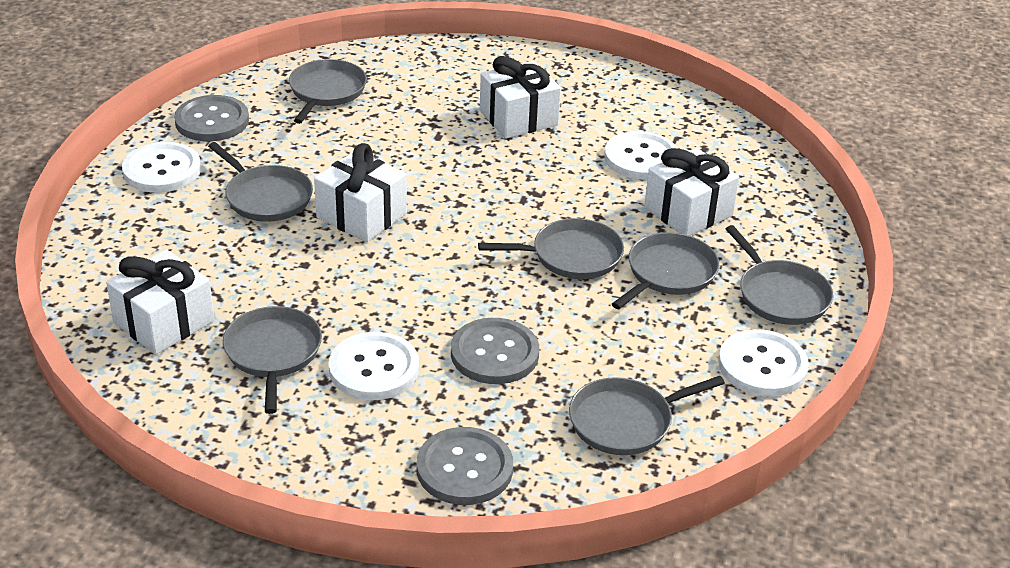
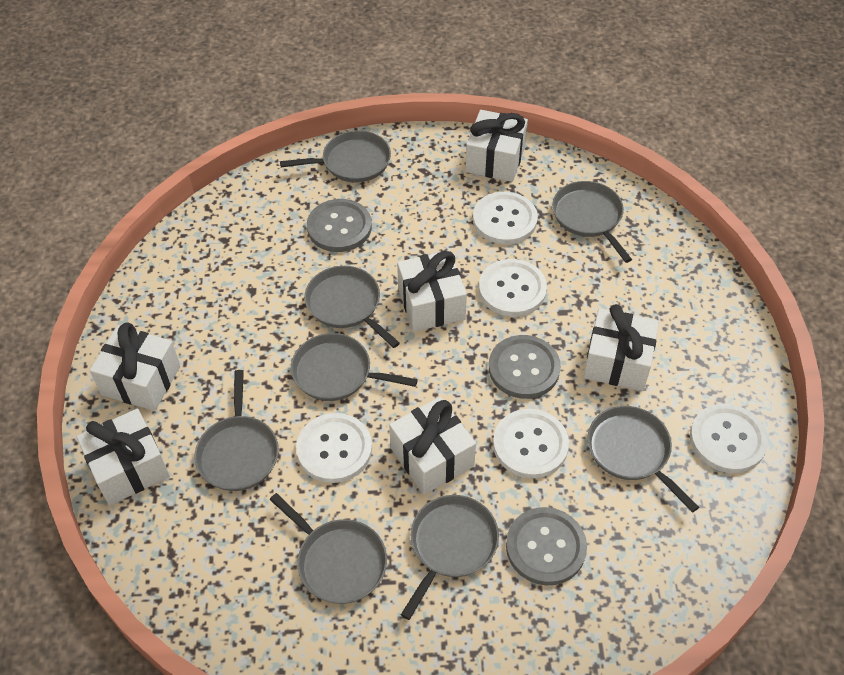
grey pan: [208,142,313,222] [223,306,322,414] [289,59,367,124] [478,218,624,279] [569,376,725,455] [612,232,719,309] [726,225,833,325] = 7 -> [194,370,279,491] [270,493,387,604] [280,130,391,183] [291,333,418,401] [305,266,400,348] [401,495,499,620] [552,181,632,263] [588,406,699,513] = 8
white button: [122,142,201,193] [329,332,419,400] [604,131,677,180] [718,329,809,396] = 4 -> [296,413,372,483] [473,192,538,245] [479,259,547,317] [493,409,569,479] [690,404,768,473] = 5
white gift: [106,249,214,355] [314,143,407,242] [480,56,561,139] [644,148,739,236] = 4 -> [77,409,170,505] [90,322,180,411] [389,397,476,495] [397,250,467,332] [465,110,528,182] [583,304,659,391] = 6

